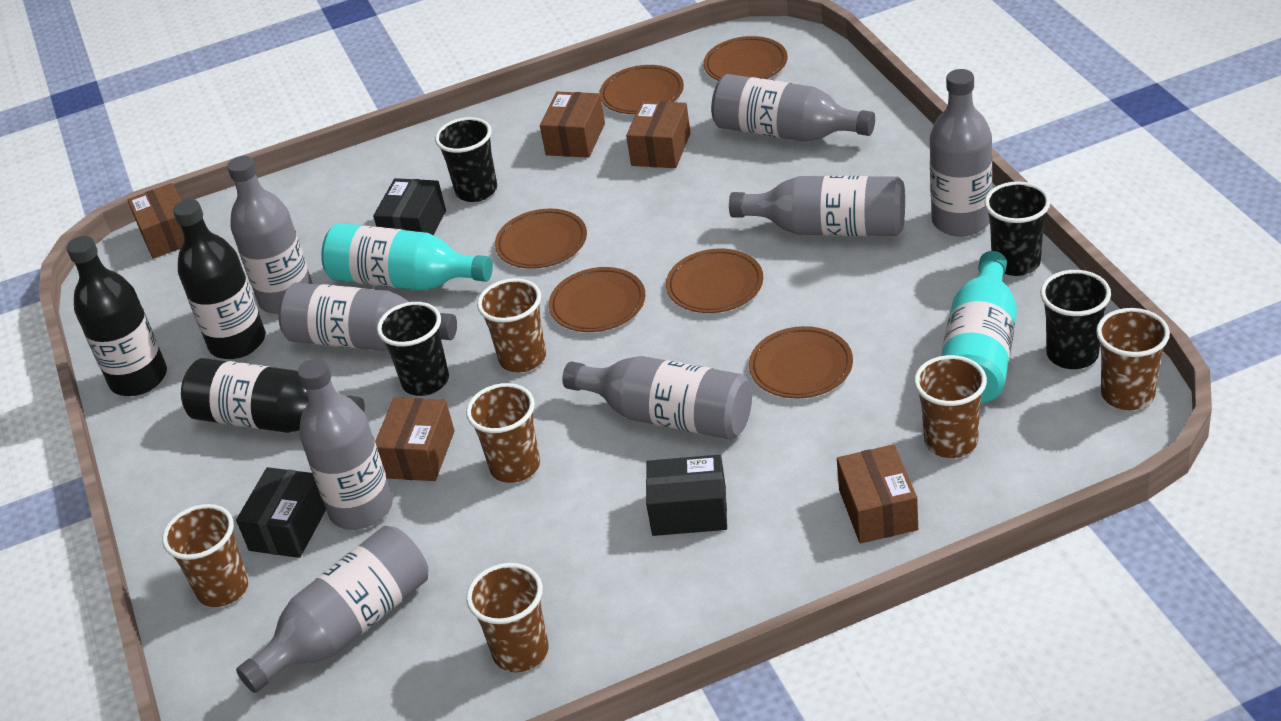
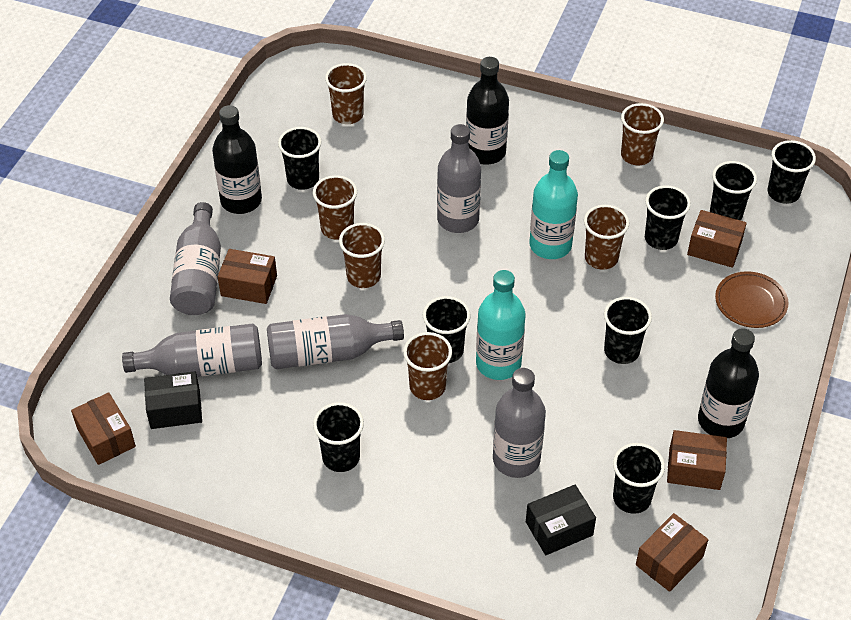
black box: [236,467,326,558] [373,178,446,235] [646,455,727,536] = 3 -> [144,371,202,429] [526,485,596,555] = 2
black cup: [377,302,449,396] [435,117,497,202] [984,181,1050,276] [1040,270,1111,369] = 4 -> [278,127,321,190] [313,402,364,472] [423,296,471,363] [604,297,652,364] [613,443,665,514] [645,185,691,250] [710,161,757,220] [768,140,816,204] = 8
brown plate: [495,209,587,269] [549,267,646,332] [599,65,684,114] [666,249,763,313] [703,36,788,81] [749,326,853,399] = 6 -> [715,271,788,328] = 1
grey bottle: [227,156,313,314] [236,526,429,693] [278,282,457,351] [298,358,393,530] [562,356,752,440] [711,74,875,142] [729,176,905,236] [930,69,992,237] = 8 -> [122,323,262,377] [170,202,221,315] [267,314,404,369] [437,124,481,233] [493,368,546,478] = 5

